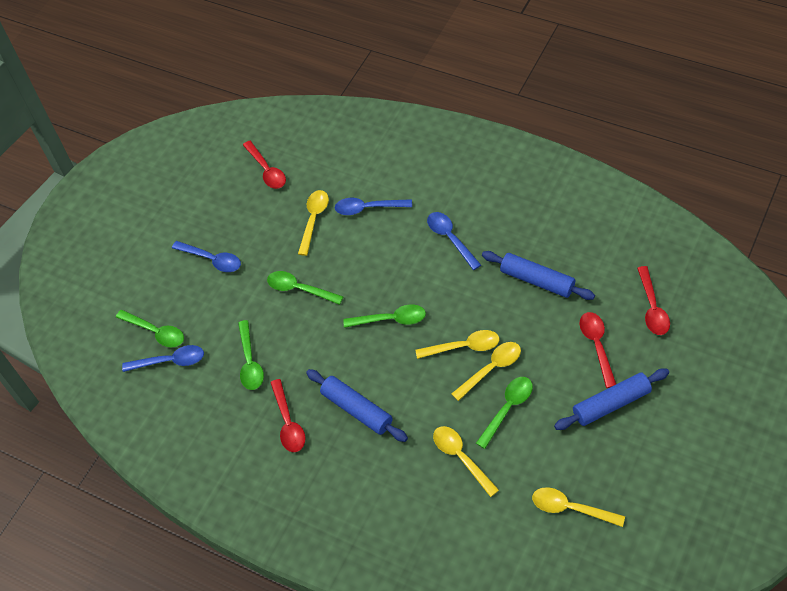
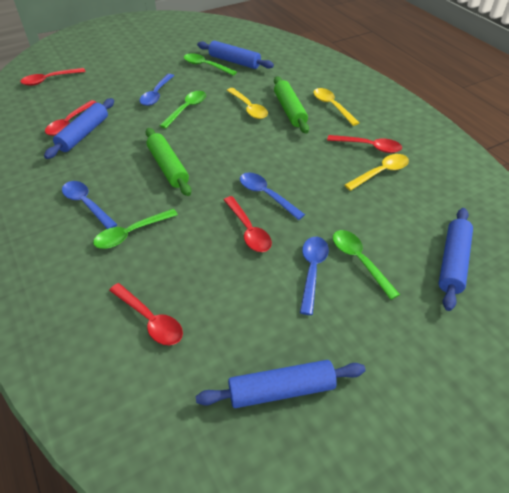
blue rolling pin: [306,369,408,442] [482,251,595,300] [554,369,669,430] = 3 -> [44,98,114,159] [196,360,366,408] [197,41,274,69] [439,208,473,311] = 4
green rolling pin: none = 0 -> [145,128,191,196] [274,76,309,134] = 2
green spoon: [116,310,184,347] [238,320,264,390] [267,271,344,305] [343,304,426,328] [476,377,533,449] = 5 -> [93,209,178,249] [159,91,206,129] [184,53,237,76] [333,230,400,300] = 4
red spoon: [243,141,286,189] [270,379,305,452] [580,312,616,388] [637,266,670,335] = 4 -> [20,68,85,86] [45,100,97,136] [109,283,183,345] [224,196,272,252] [327,135,402,153] = 5
yellow spoon: [298,190,329,256] [415,330,499,359] [433,426,499,497] [451,342,521,401] [532,487,625,527] = 5 -> [227,88,268,119] [313,88,359,126] [344,154,409,191] = 3

